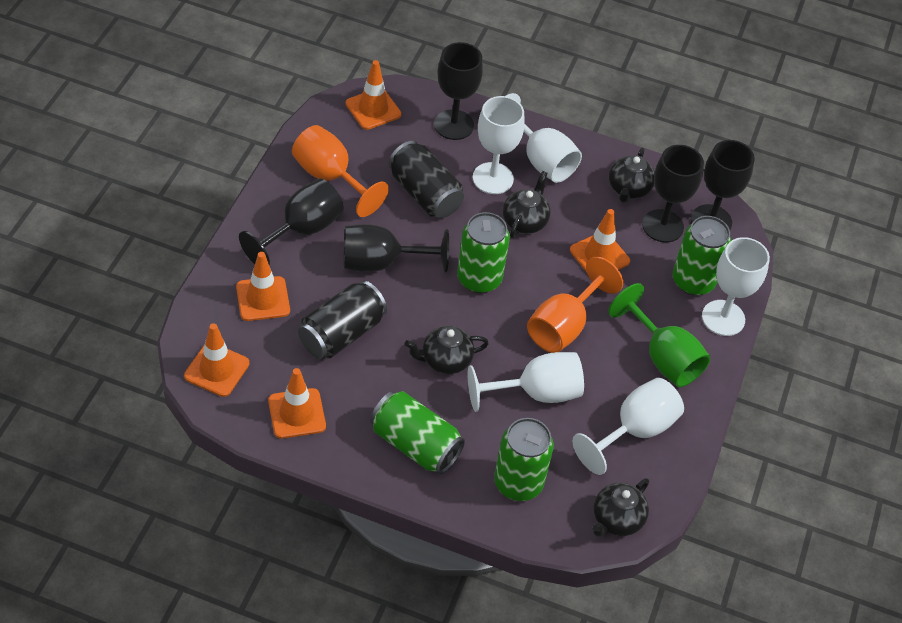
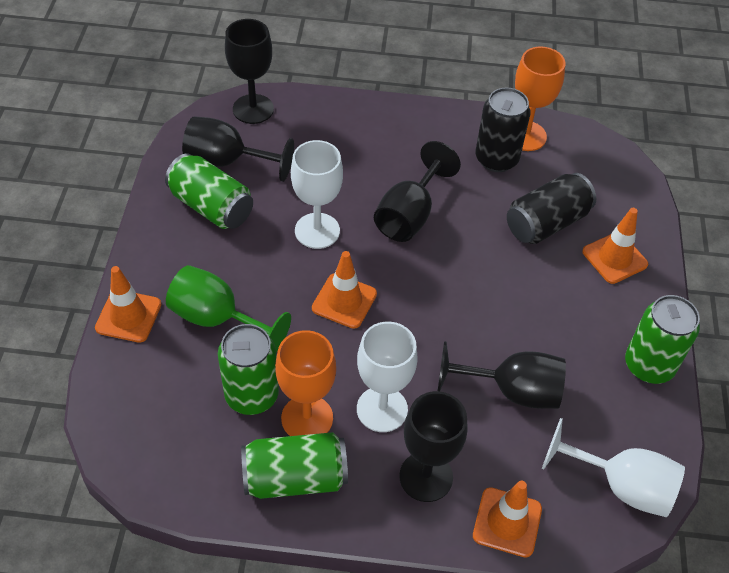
black teapot: [405,325,489,374] [503,171,551,238] [592,478,649,537] [609,148,655,203] = 4 -> none = 0
orange traffic cone: [184,323,249,397] [236,252,290,321] [268,368,326,439] [346,60,401,130] [570,209,630,272] = 5 -> [95,266,161,343] [312,251,377,329] [473,481,542,558] [582,208,648,284] = 4
white goblet: [468,352,584,412] [473,96,525,194] [506,93,582,183] [572,378,684,475] [702,237,770,336] = 5 -> [291,140,343,249] [357,322,418,432] [542,418,685,517] = 3

